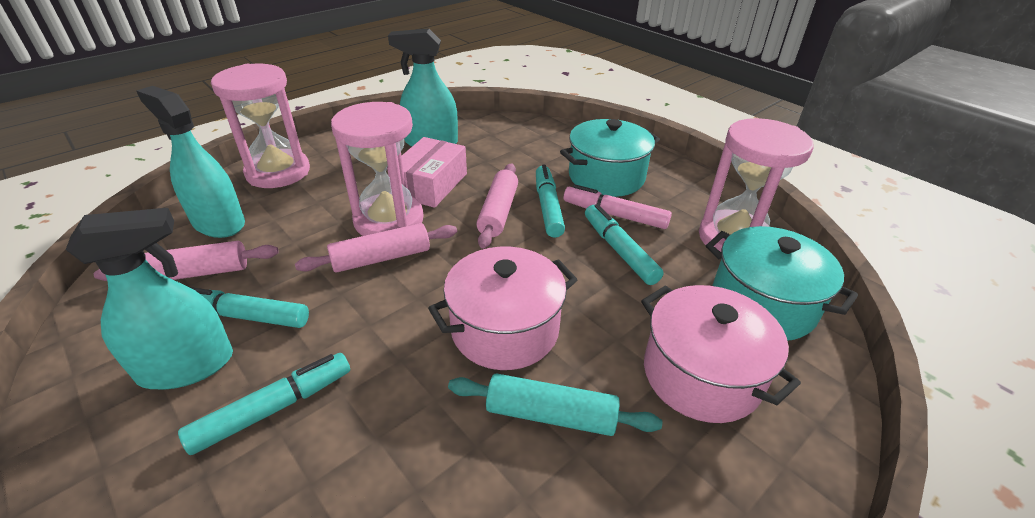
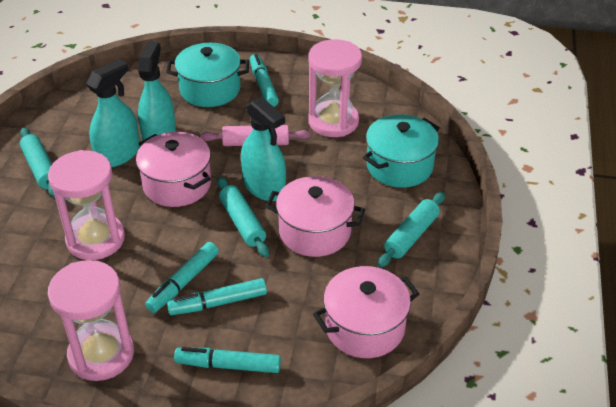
pink box: [387,137,467,208] = 1 -> none = 0
pink marker: [564,184,672,229] = 1 -> none = 0
pink pot: [428,247,578,370] [641,285,801,423] = 2 -> [136,132,211,207] [265,176,365,257] [313,266,419,358] = 3
pink rolling pin: [94,241,279,281] [295,223,457,273] [476,163,518,249] = 3 -> [200,125,311,146] = 1
turquoise rolling pin: [448,373,662,436] = 1 -> [20,128,55,197] [217,177,269,257] [377,192,445,267] = 3

